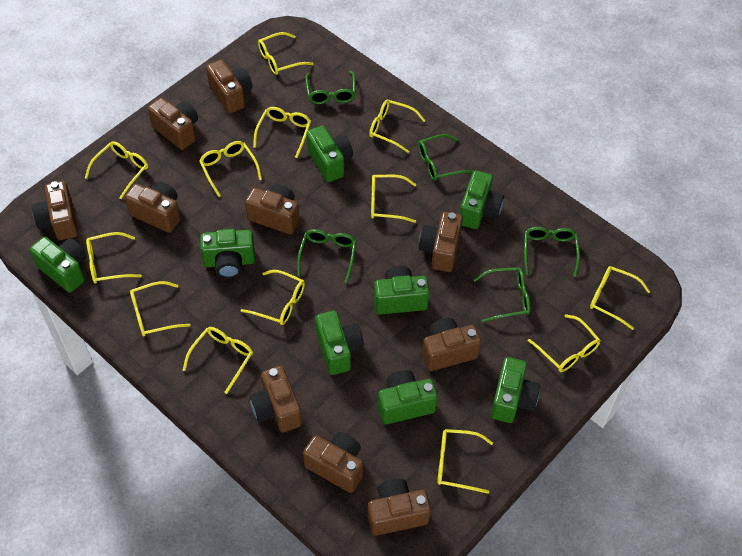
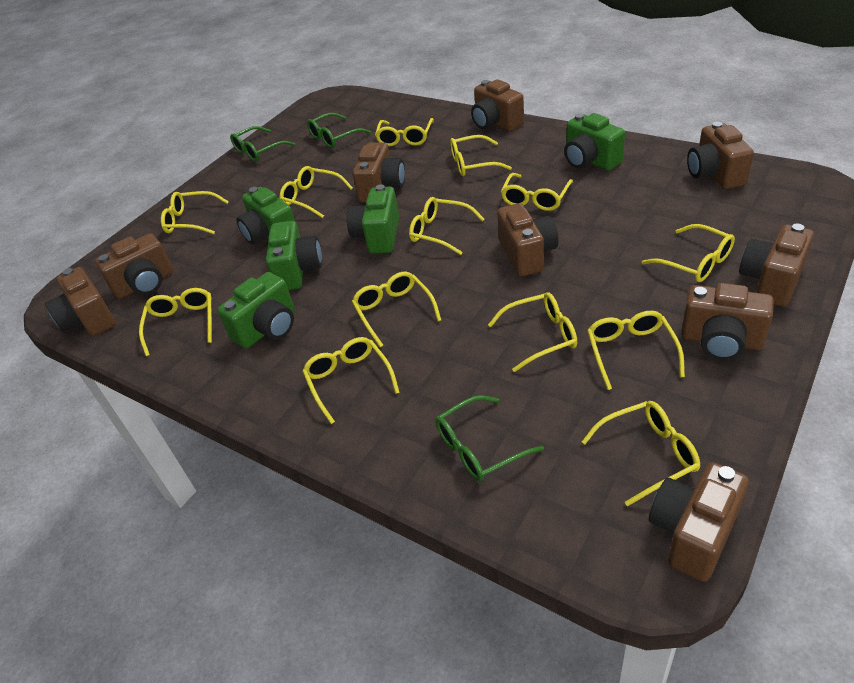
brown camera: [32,181,78,240] [125,181,180,233] [148,98,198,150] [206,59,252,114] [245,184,299,234] [249,366,302,433] [303,432,363,493] [368,479,431,536] [419,212,463,272] [422,318,481,371] = 10 -> [45,267,116,336] [95,233,173,299] [353,142,405,203] [471,79,524,131] [497,203,559,276] [649,462,749,582] [681,283,774,360] [687,122,754,189] [739,224,814,307] = 9
green camera: [30,237,87,293] [200,229,255,278] [306,125,353,182] [315,311,364,375] [374,266,430,315] [378,370,438,425] [460,170,504,229] [491,357,540,423] = 8 -> [218,272,295,349] [236,187,295,244] [266,221,322,290] [347,184,399,254] [564,113,625,171] = 5
green glasses: [297,229,356,283] [305,71,356,104] [418,134,474,181] [473,267,530,322] [524,227,580,277] = 5 -> [230,126,296,162] [307,113,371,148] [435,395,544,481] = 3

